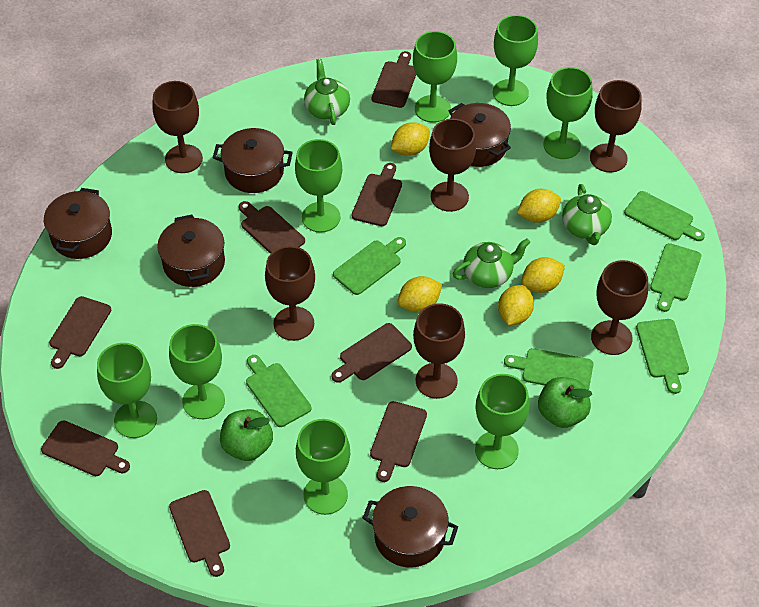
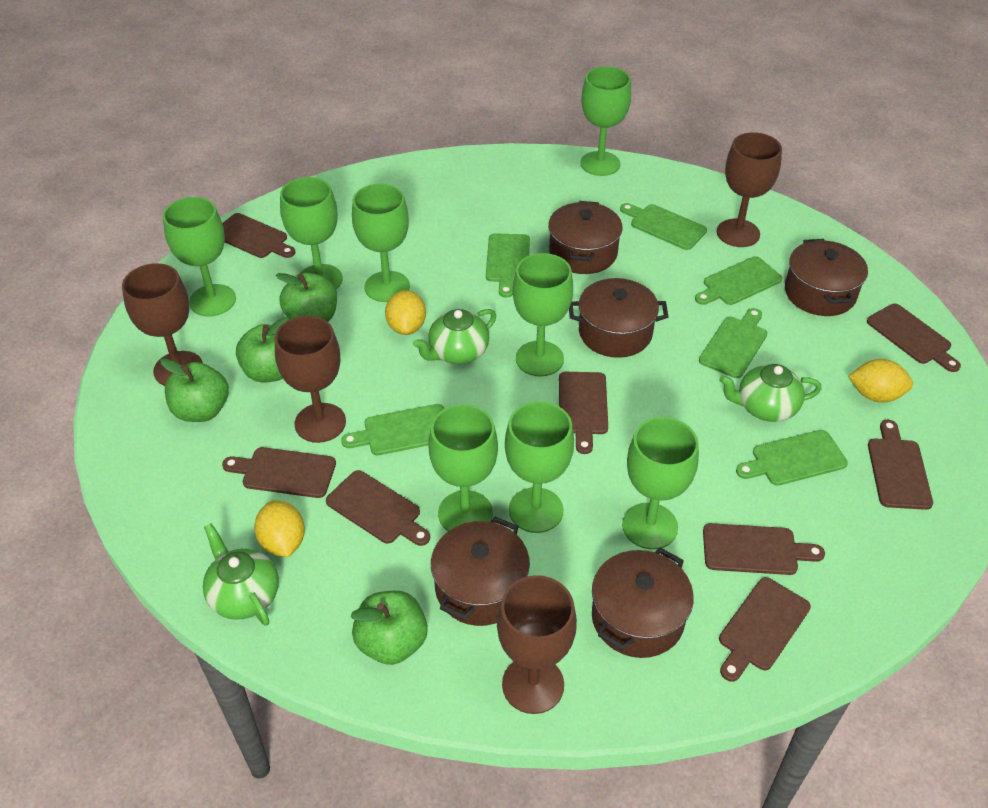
brown goblet: [152,81,203,173] [265,246,315,341] [413,303,465,399] [429,119,476,212] [590,80,642,172] [591,260,648,355] = 6 -> [122,263,203,386] [275,316,346,443] [497,575,577,714] [717,132,782,247] = 4
green apple: [220,409,273,461] [538,377,592,428] = 2 -> [160,358,229,422] [236,317,289,383] [276,273,337,322] [350,591,428,665] = 4
yellow lemon: [391,122,430,156] [398,276,442,312] [498,285,534,325] [517,189,561,223] [521,257,565,293] = 5 -> [254,500,305,557] [385,290,426,335] [848,359,913,403] = 3

